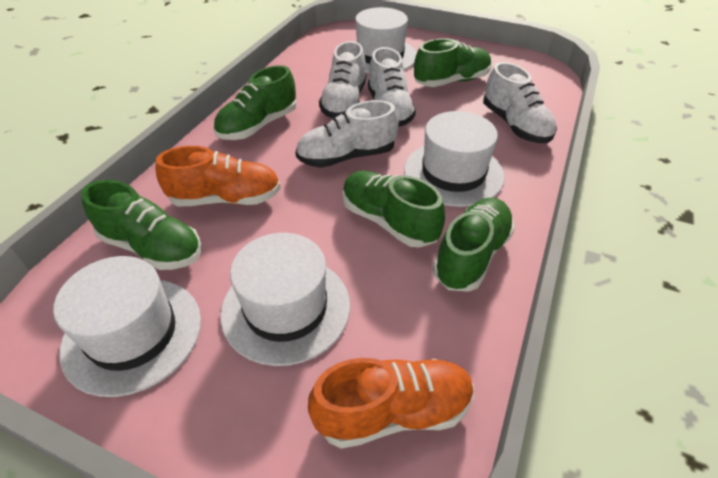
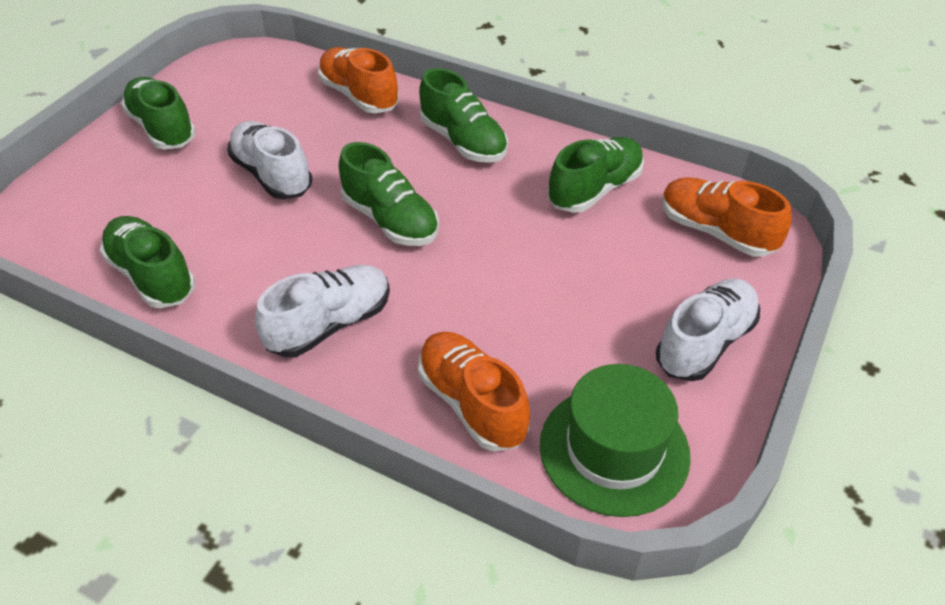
green hat: none = 0 -> [540,364,691,517] = 1
orange shoe: [156,146,281,206] [308,358,474,449] = 2 -> [318,47,399,113] [418,332,530,451] [662,177,792,257] = 3
white hat: [53,256,201,397] [220,233,350,366] [355,7,417,73] [404,111,505,207] = 4 -> none = 0
white shoe: [295,100,399,168] [319,41,367,118] [368,47,416,127] [483,62,557,143] = 4 -> [227,121,312,199] [255,265,390,357] [656,279,760,381] = 3

